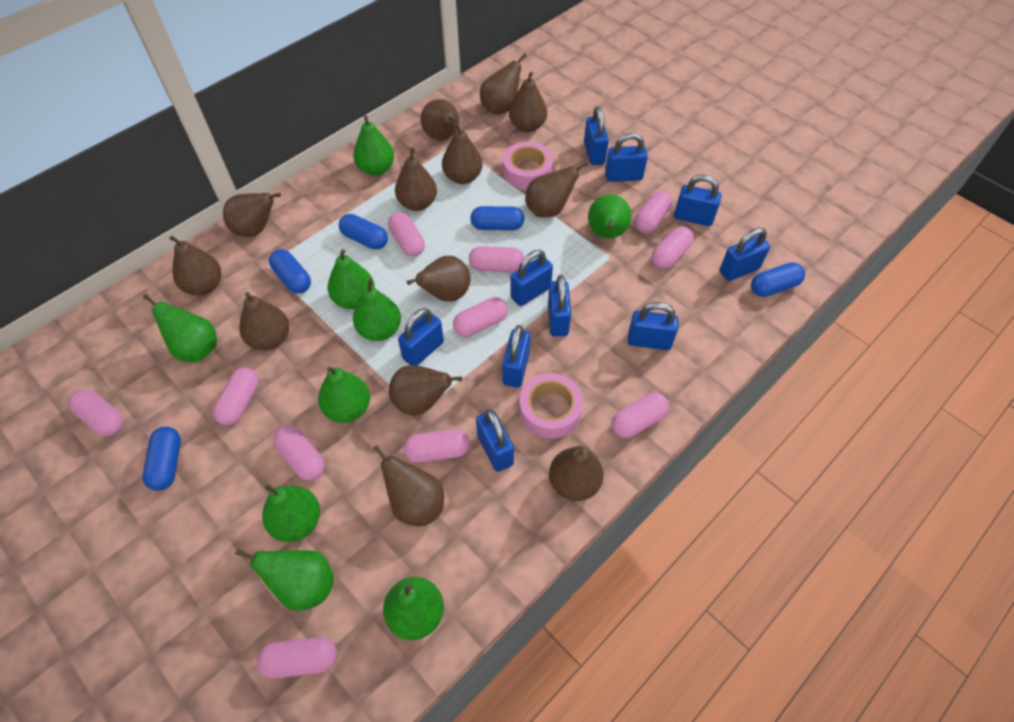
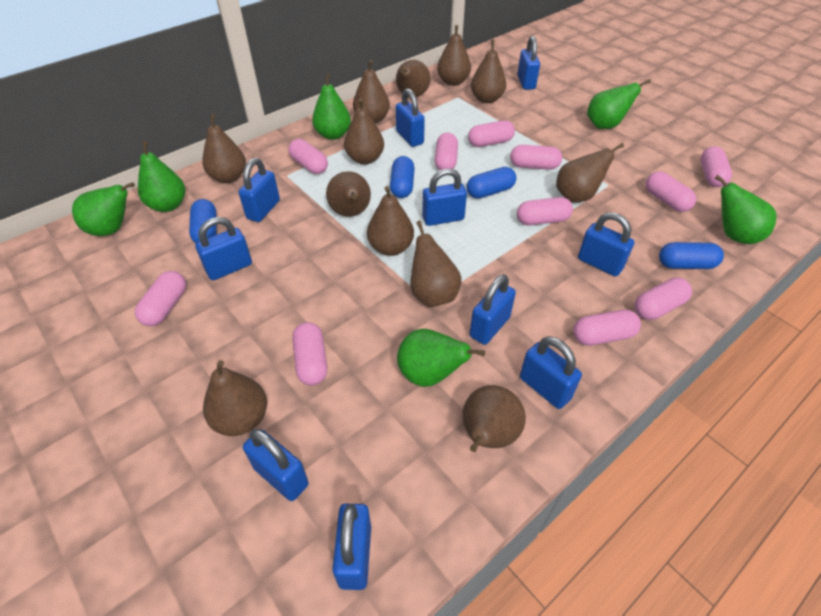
blue capsule: [143,427,181,491] [269,249,311,294] [339,214,388,250] [470,206,525,230] [751,262,805,297] = 5 -> [189,199,217,243] [390,156,415,198] [467,167,516,199] [659,242,724,269] = 4
brown pear: [169,236,221,295] [223,193,281,237] [239,292,289,350] [373,445,444,526] [389,365,462,416] [395,147,437,211] [407,256,471,302] [421,99,459,140] [442,123,483,184] [480,53,527,115] [509,72,547,132] [525,162,588,218] [549,446,604,501] = 13 -> [202,114,246,183] [203,360,267,436] [326,171,371,217] [344,98,384,164] [353,60,390,123] [367,186,414,256] [396,60,431,97] [410,221,461,307] [437,25,471,86] [463,385,526,452] [471,39,506,103] [556,143,624,203] = 12
green pear: [143,294,217,362] [235,549,334,611] [262,484,320,542] [318,367,370,423] [328,249,375,309] [353,115,394,176] [353,278,401,341] [383,577,444,640] [588,194,631,239] = 9 -> [72,182,135,236] [138,141,185,212] [312,73,351,140] [397,329,485,387] [587,79,651,129] [714,175,777,244] = 6
pink tape: [503,142,553,189] [519,373,583,438] = 2 -> none = 0

